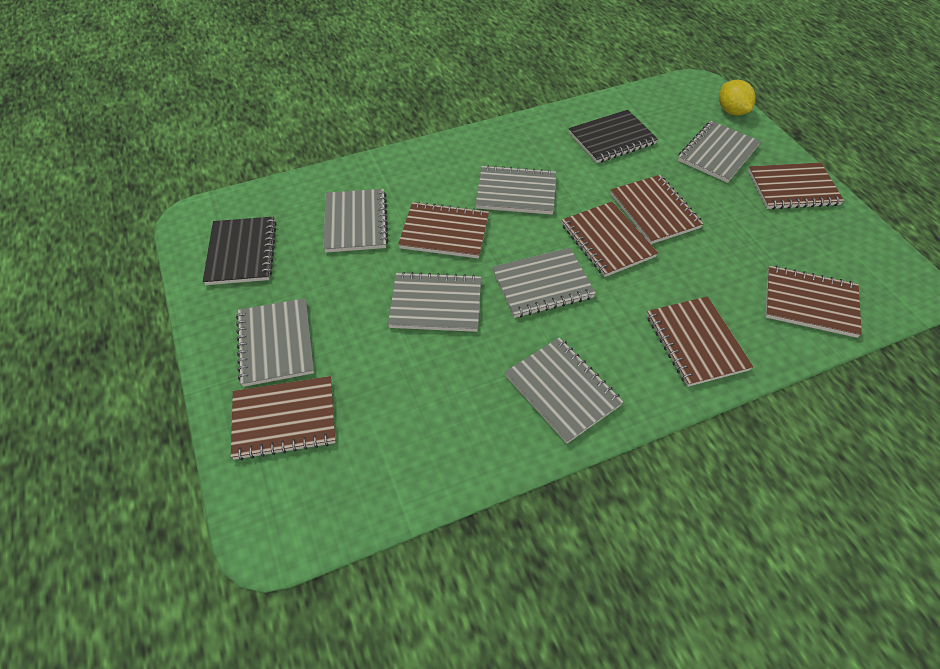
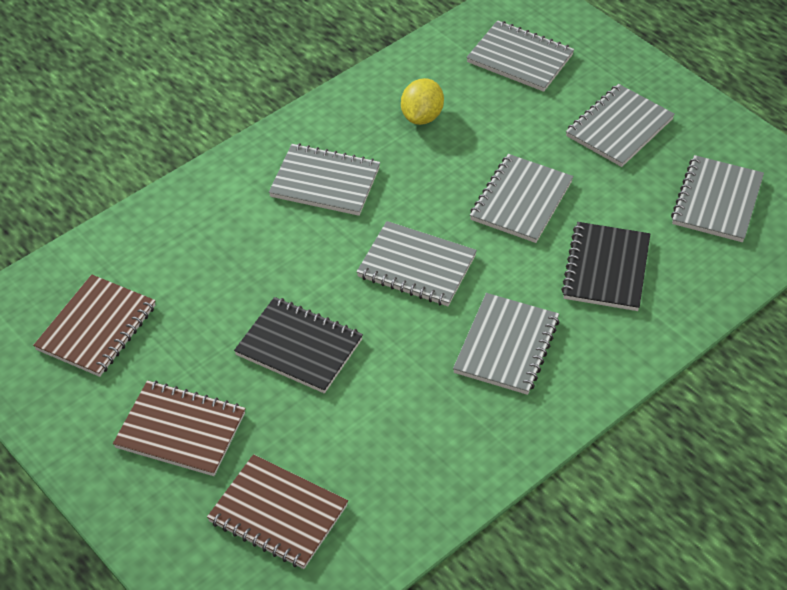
brown notebook: [231,376,336,460] [398,202,489,258] [562,202,658,277] [610,175,703,244] [647,296,753,387] [748,163,844,209] [765,266,862,338] = 7 -> [33,275,156,377] [113,380,246,476] [207,454,348,569] = 3

